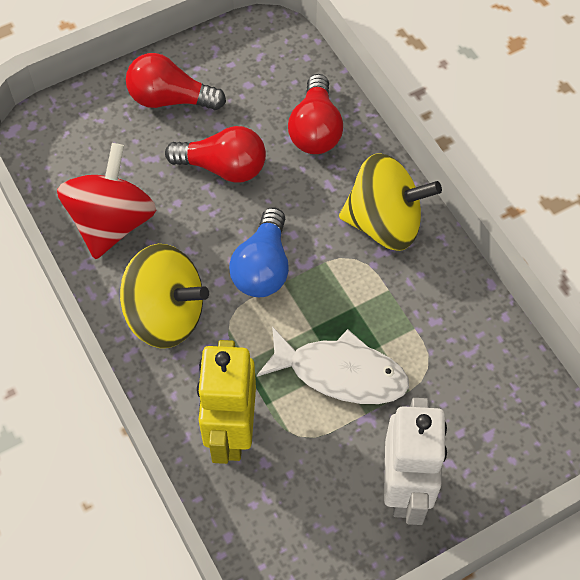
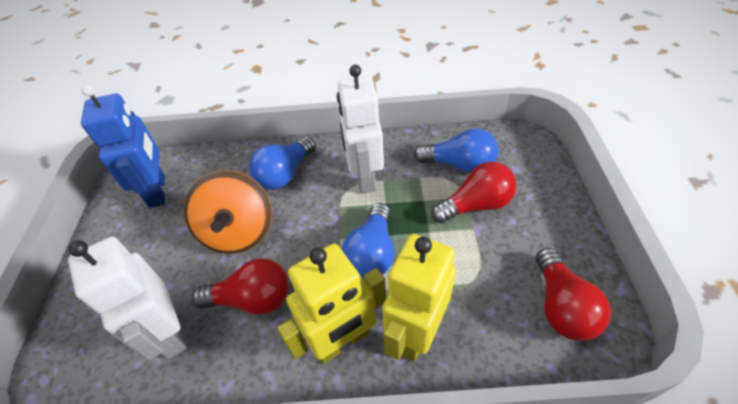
blue light bulb: [229,207,289,297] = 1 -> [249,136,316,190] [341,203,395,279] [414,129,498,173] = 3
blue robot: none = 0 -> [81,84,165,208] = 1
orange spinning top: none = 0 -> [183,170,272,254] = 1
red spinning top: [57,143,156,259] = 1 -> none = 0
white fish: [257,327,409,404] = 1 -> none = 0
white robot: [384,398,447,525] = 1 -> [68,237,186,360] [337,65,384,193] = 2
yellow robot: [197,340,256,464] = 1 -> [277,244,386,364] [382,234,456,361] = 2
yellow spinning top: [120,244,209,348] [339,154,442,251] = 2 -> none = 0

